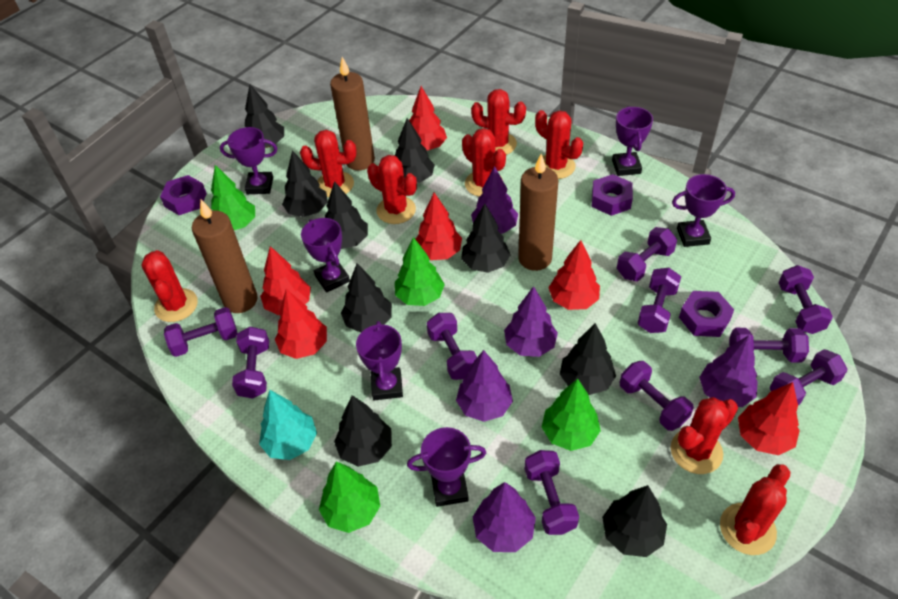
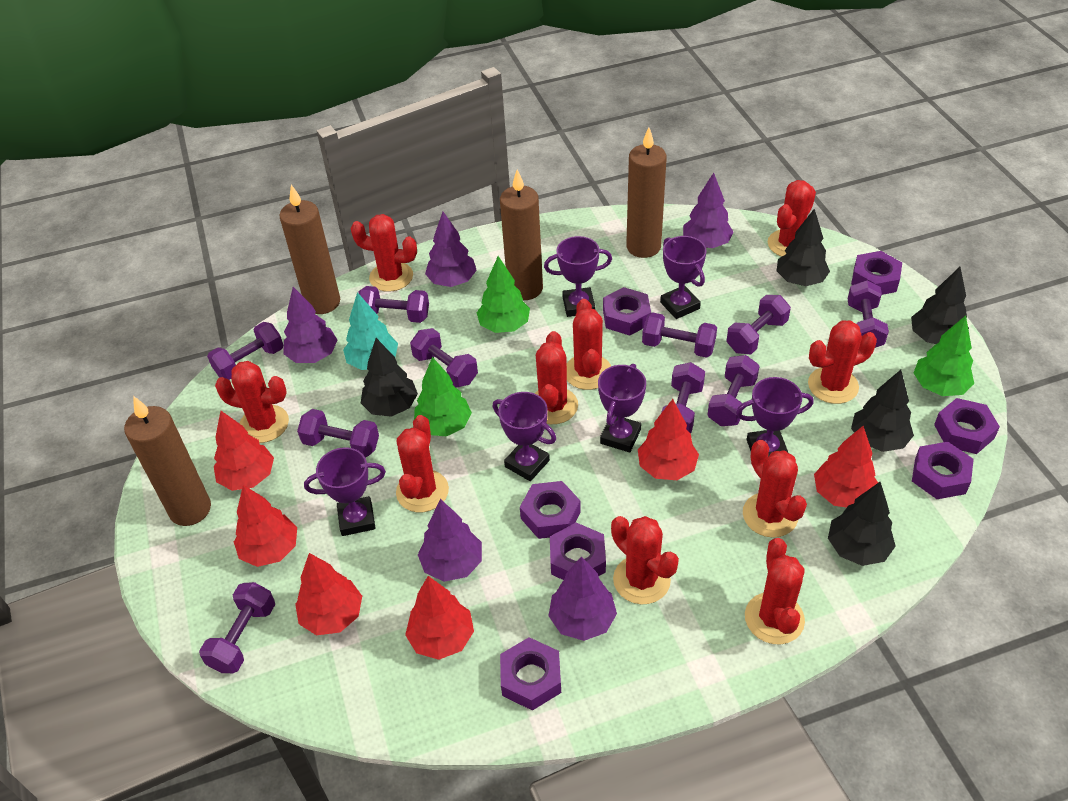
black tree: [245,85,284,148] [282,150,328,217] [325,181,368,249] [334,395,392,467] [341,263,392,333] [395,118,435,183] [461,203,510,273] [560,323,616,395] [602,485,667,557] = 9 -> [361,338,418,417] [777,209,830,286] [828,481,896,566] [851,370,914,452] [911,267,969,344] = 5
brown candle: [192,200,258,313] [330,57,375,171] [518,154,558,271] = 3 -> [124,396,211,526] [280,185,340,314] [500,170,543,300] [626,128,667,258] = 4
green tree: [211,165,255,230] [319,461,380,533] [395,237,445,306] [542,379,601,451] = 4 -> [414,357,472,437] [477,256,530,333] [914,315,974,396] = 3
purple nut: [160,175,207,215] [592,174,633,216] [679,291,734,337] = 3 -> [500,637,561,711] [520,481,581,539] [550,523,606,580] [603,287,651,336] [851,251,902,295] [912,442,974,499] [934,398,1000,454] = 7
red cactus: [141,250,198,322] [300,130,357,197] [367,155,417,224] [462,128,506,197] [471,89,526,155] [535,110,583,179] [671,397,738,474] [720,464,790,555] = 8 -> [215,361,289,443] [350,214,417,292] [396,415,449,512] [534,331,578,424] [567,299,611,390] [611,516,679,604] [743,440,807,538] [745,538,805,645] [768,180,816,257] [808,320,877,404] = 10

